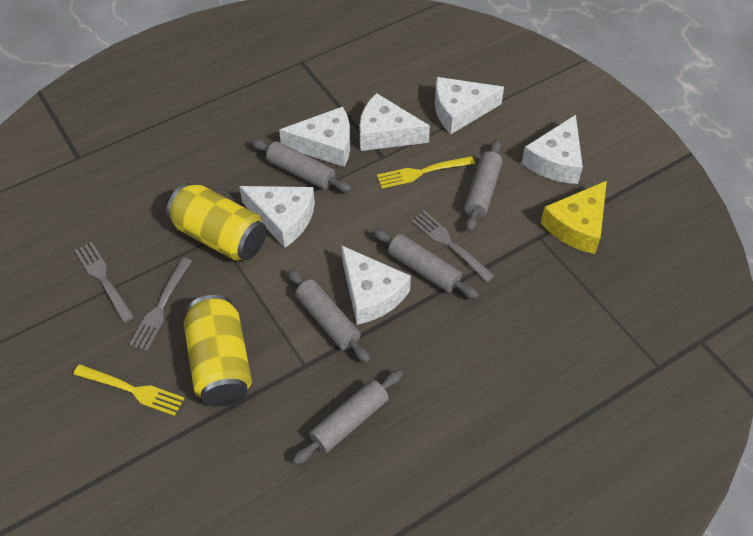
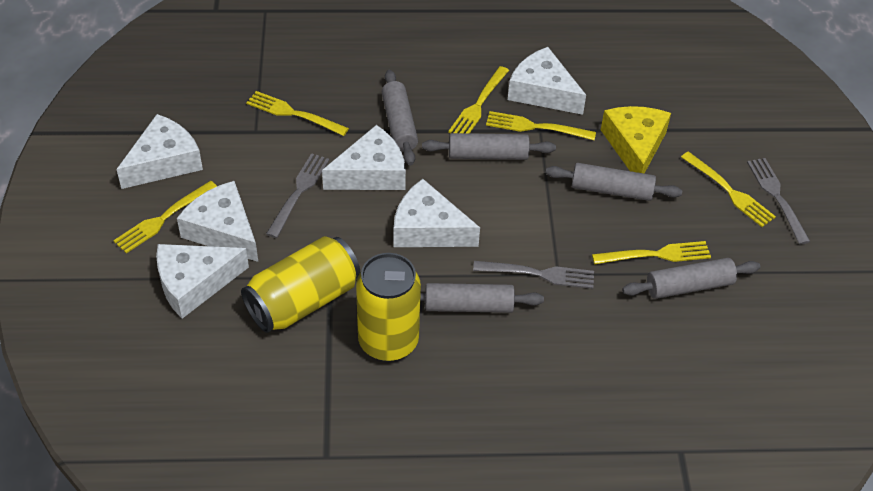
yellow fork: [73,364,184,416] [377,156,475,189] = 2 -> [113,181,217,253] [246,91,349,136] [448,66,509,133] [486,111,596,140] [592,241,711,264] [681,151,776,227] = 6

